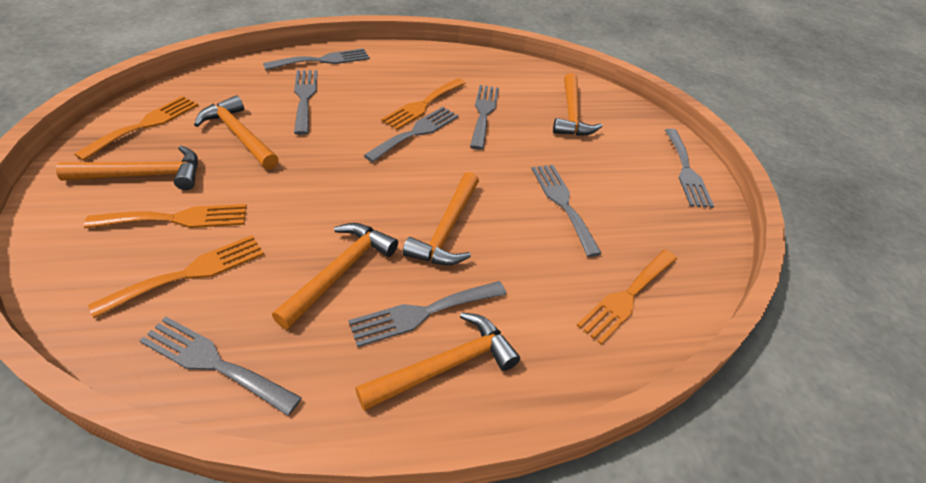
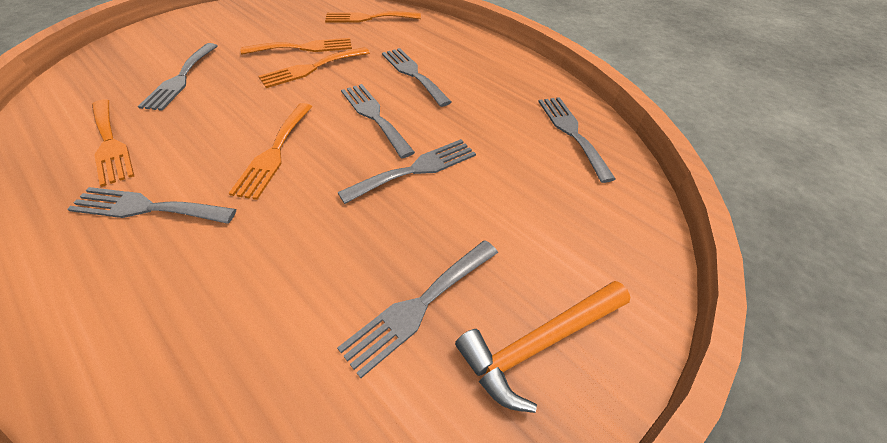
grey fork: [139,317,302,416] [263,48,370,70] [294,70,318,135] [348,281,507,347] [363,107,459,162] [470,85,499,150] [531,165,602,257] [665,129,714,208] = 8 -> [67,187,236,224] [138,43,217,111] [337,240,498,378] [338,139,476,204] [341,84,415,158] [382,48,452,107] [538,97,616,183] = 7
orange hammer: [56,146,198,190] [194,95,279,170] [272,223,398,329] [355,312,520,411] [403,172,479,265] [553,73,602,136] = 6 -> [455,281,630,413] = 1

